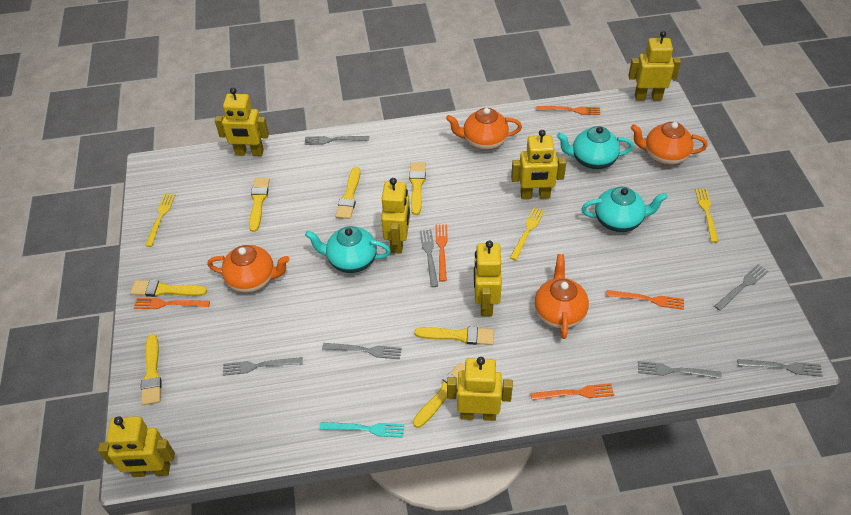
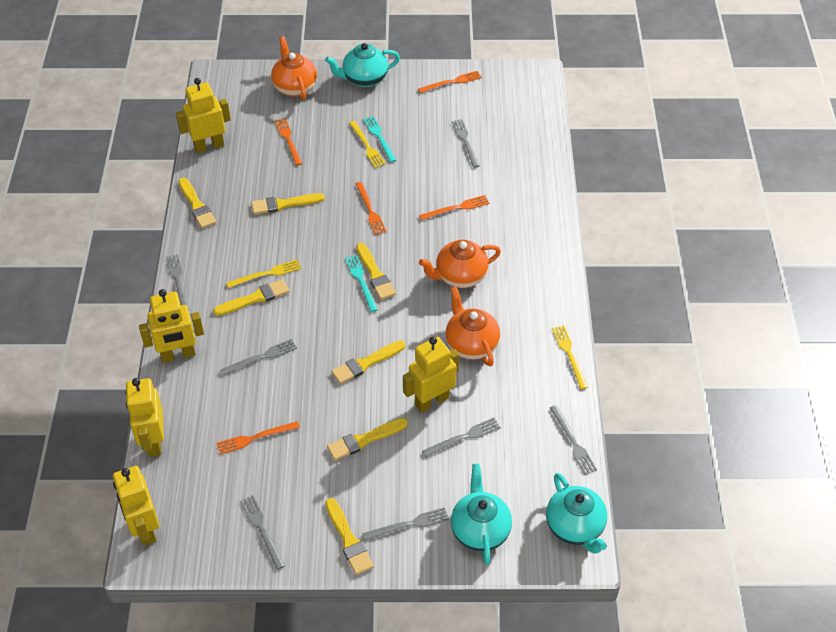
orange teapot: [207,245,290,293] [446,108,522,150] [534,254,589,339] [631,122,708,165] = 4 -> [271,36,317,100] [419,240,501,288] [445,286,500,366] = 3
turquoise fork: [319,422,404,438] = 1 -> [345,255,378,312] [363,116,397,162] = 2
yellow robot: [98,416,175,477] [215,88,269,156] [381,178,410,254] [447,357,513,421] [474,240,502,316] [511,130,566,199] [628,31,681,101] = 7 -> [113,466,159,546] [125,378,164,457] [139,289,204,363] [176,78,231,153] [403,337,459,413] = 5

